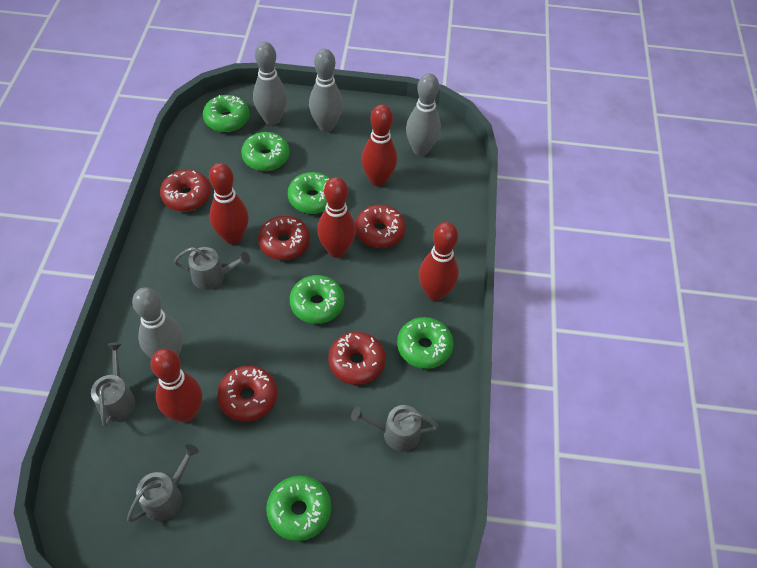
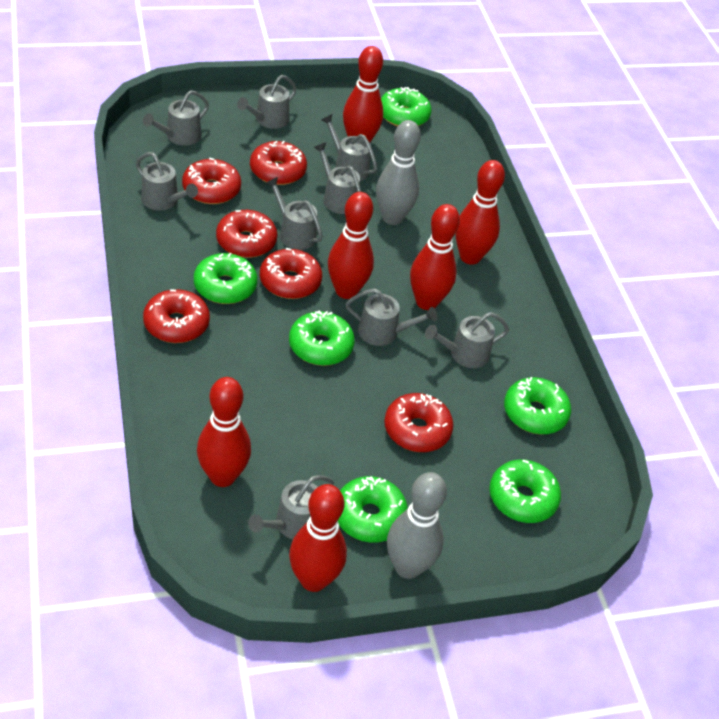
grey bowling pin: [132,288,183,359] [253,42,287,125] [309,49,343,132] [406,73,441,156] = 4 -> [376,120,421,225] [387,472,447,579] = 2
grey watering can: [91,343,135,427] [127,444,199,522] [174,247,250,290] [351,405,438,452] = 4 -> [136,152,198,211] [143,90,209,146] [237,75,297,129] [248,475,334,539] [266,177,323,250] [314,143,361,214] [321,114,377,181] [346,289,437,346] [425,312,509,368] = 9
red bowling pin: [151,349,202,422] [209,163,249,245] [317,177,356,258] [361,104,397,187] [419,222,459,301] = 5 -> [197,377,251,487] [289,484,347,592] [328,192,374,299] [343,46,383,143] [410,204,460,310] [455,160,505,265] = 6
red donut: [160,170,211,212] [217,366,277,422] [258,216,310,260] [328,332,386,385] [355,205,406,248] = 5 -> [143,289,210,343] [182,158,241,204] [216,210,277,258] [250,141,307,185] [260,248,322,299] [384,393,453,452] = 6

